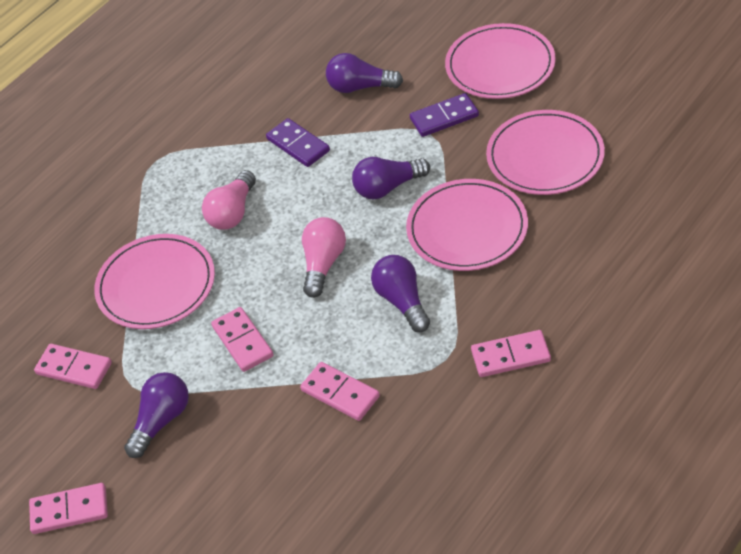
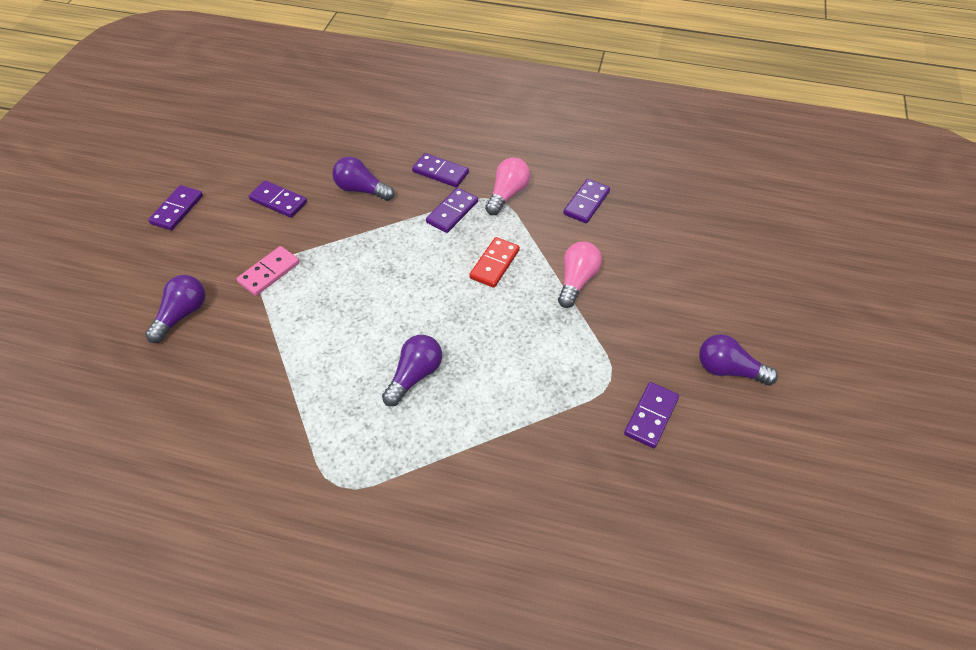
pink domino: [29,483,108,534] [34,344,112,389] [211,307,273,372] [300,362,380,421] [471,330,551,377] = 5 -> [237,246,300,296] = 1
pink plate: [94,234,215,329] [406,179,528,271] [445,23,556,99] [486,110,605,195] = 4 -> none = 0
purple domino: [266,118,330,167] [410,93,479,137] = 2 -> [148,185,203,231] [249,180,307,218] [412,153,469,187] [426,188,478,233] [563,179,610,223] [624,382,679,448] = 6
red domino: none = 0 -> [469,237,520,288] = 1

